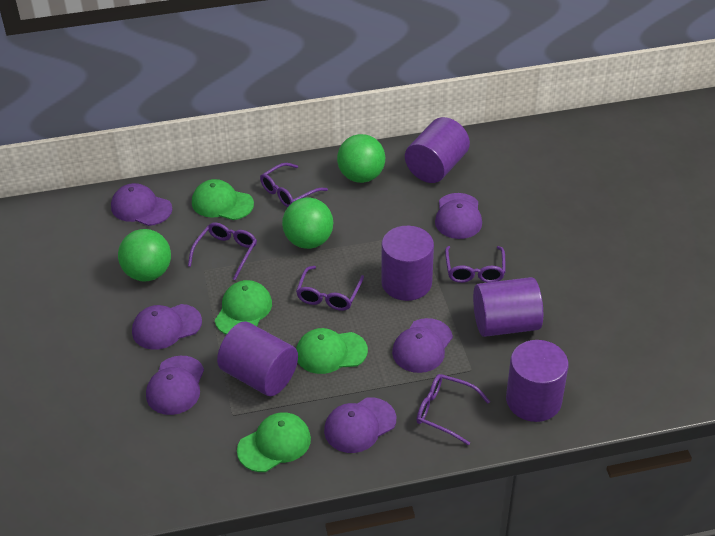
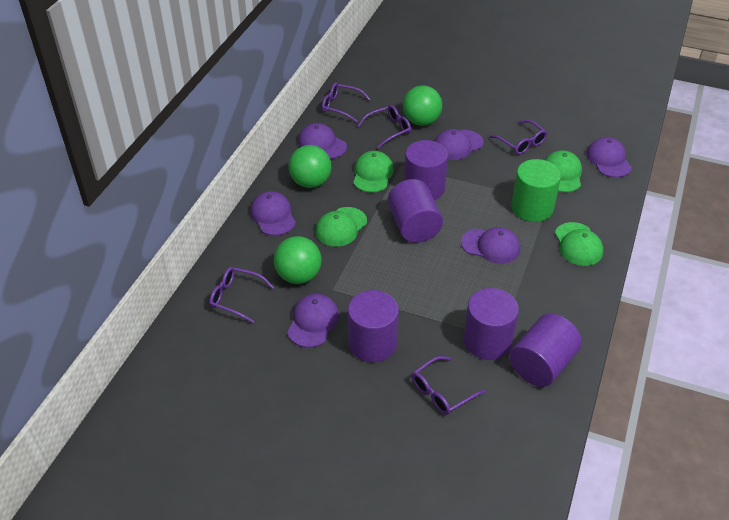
green cylinder: none = 0 -> [511,159,561,222] = 1

